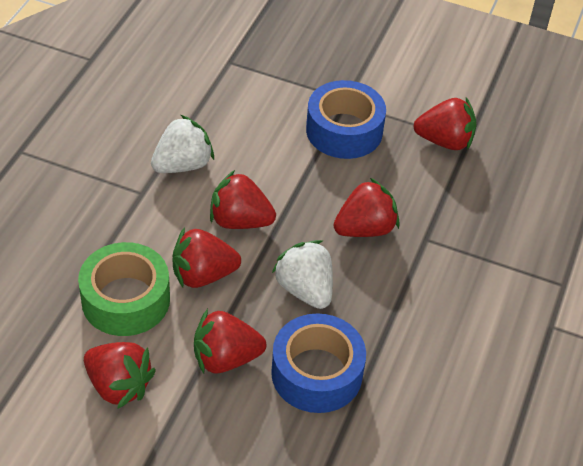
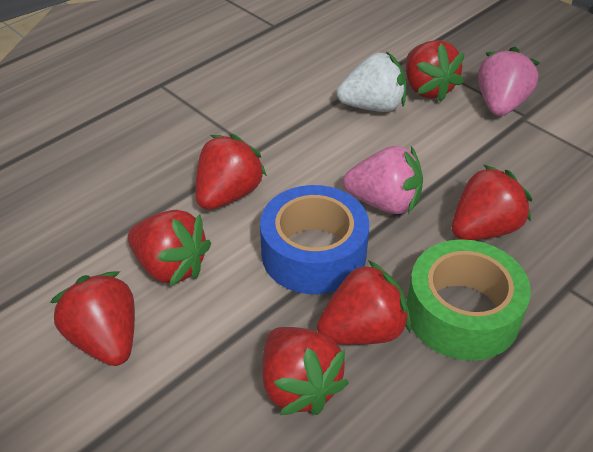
blue tape: [271,313,366,413] [306,80,386,159] = 2 -> [260,185,369,294] = 1
pink strawberry: none = 0 -> [343,146,423,214] [478,47,540,116] = 2
red strawberry: [84,342,156,409] [173,227,241,288] [194,309,266,374] [210,170,276,229] [333,178,400,237] [413,98,477,150] = 6 -> [50,271,135,366] [128,210,211,286] [196,134,267,210] [262,327,349,415] [317,260,411,345] [405,40,465,102] [452,165,532,240] = 7
white strawberry: [151,115,214,173] [272,240,333,309] = 2 -> [337,51,406,112] = 1

